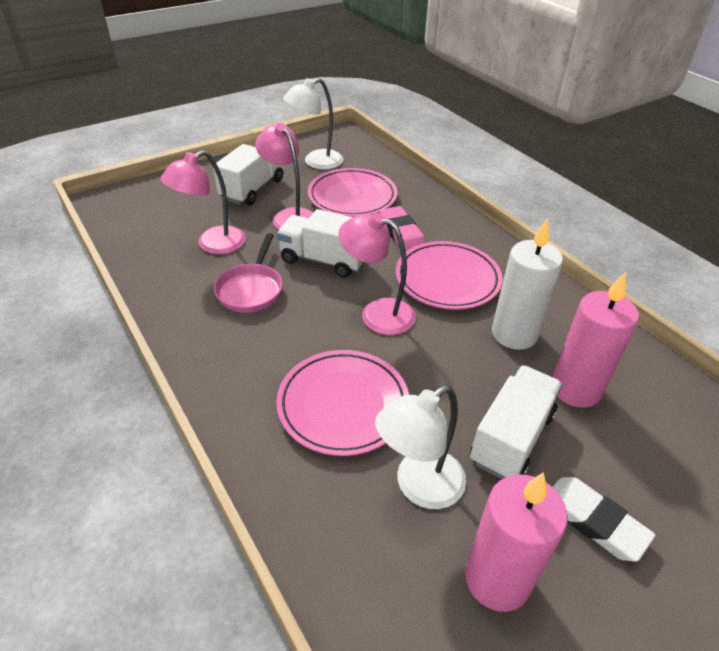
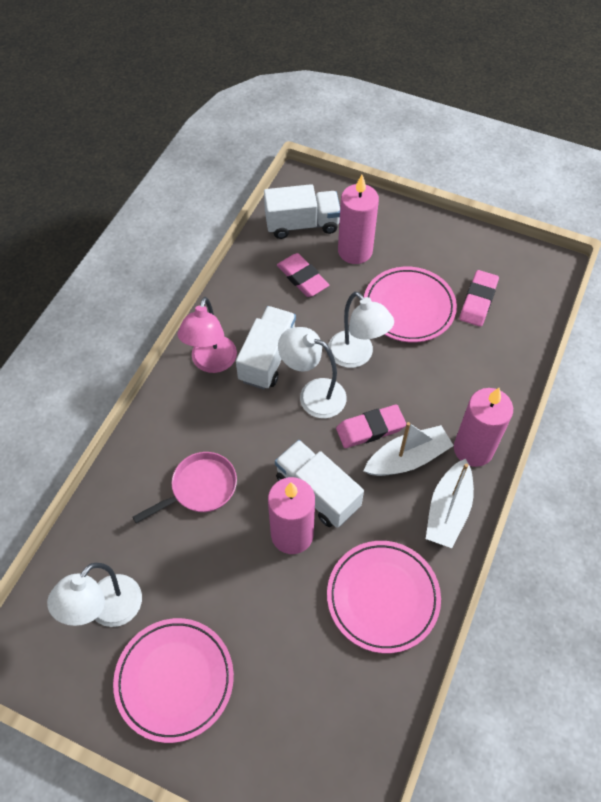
pink candle: [465,472,568,612] [552,272,639,408] = 2 -> [268,477,315,554] [338,175,379,264] [454,388,513,467] = 3
pink eraser: [380,206,425,251] = 1 -> [277,253,329,297] [336,405,406,448] [459,270,499,327] = 3
pink lamp: [160,150,246,254] [255,123,313,230] [338,213,416,335] = 3 -> [177,297,237,373] = 1
white boat: none = 0 -> [364,422,454,476] [426,458,474,548] = 2
white candle: [492,219,563,350] = 1 -> none = 0
white eraser: [553,477,655,562] = 1 -> none = 0
white lamp: [283,78,344,170] [375,385,466,509] = 2 -> [47,563,142,627] [278,327,347,418] [328,291,394,368] = 3

